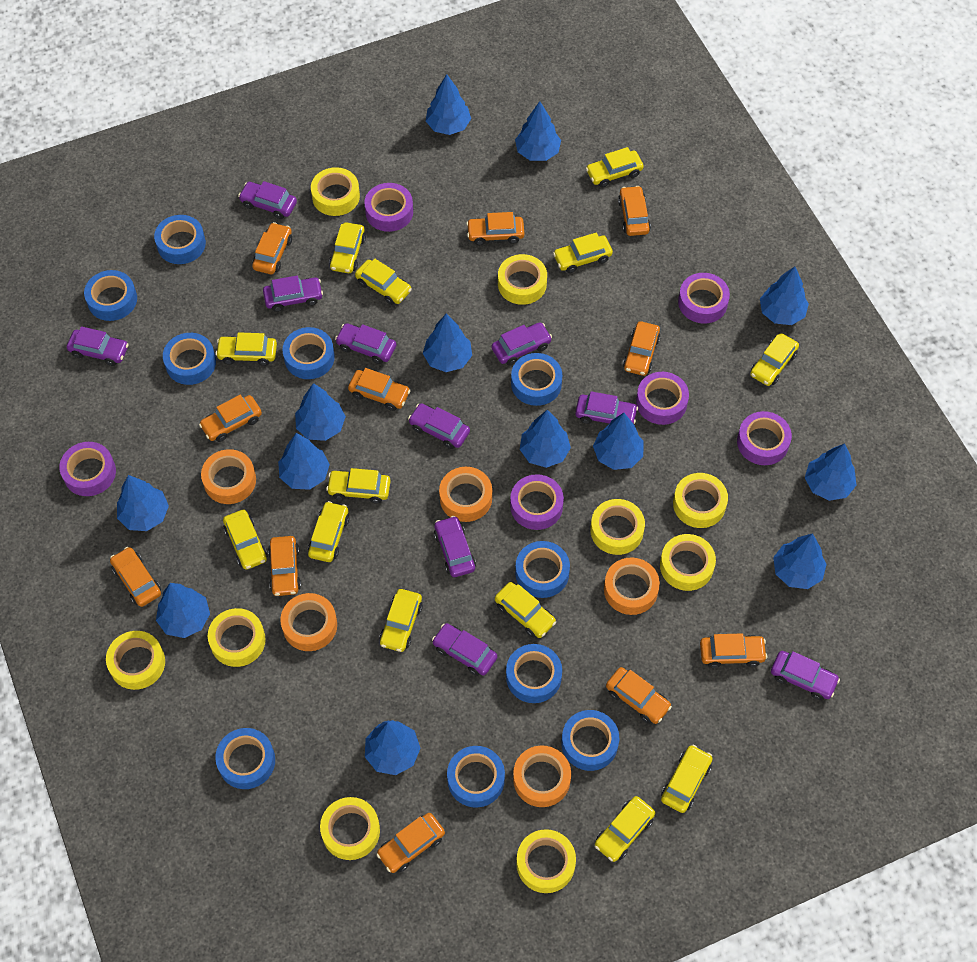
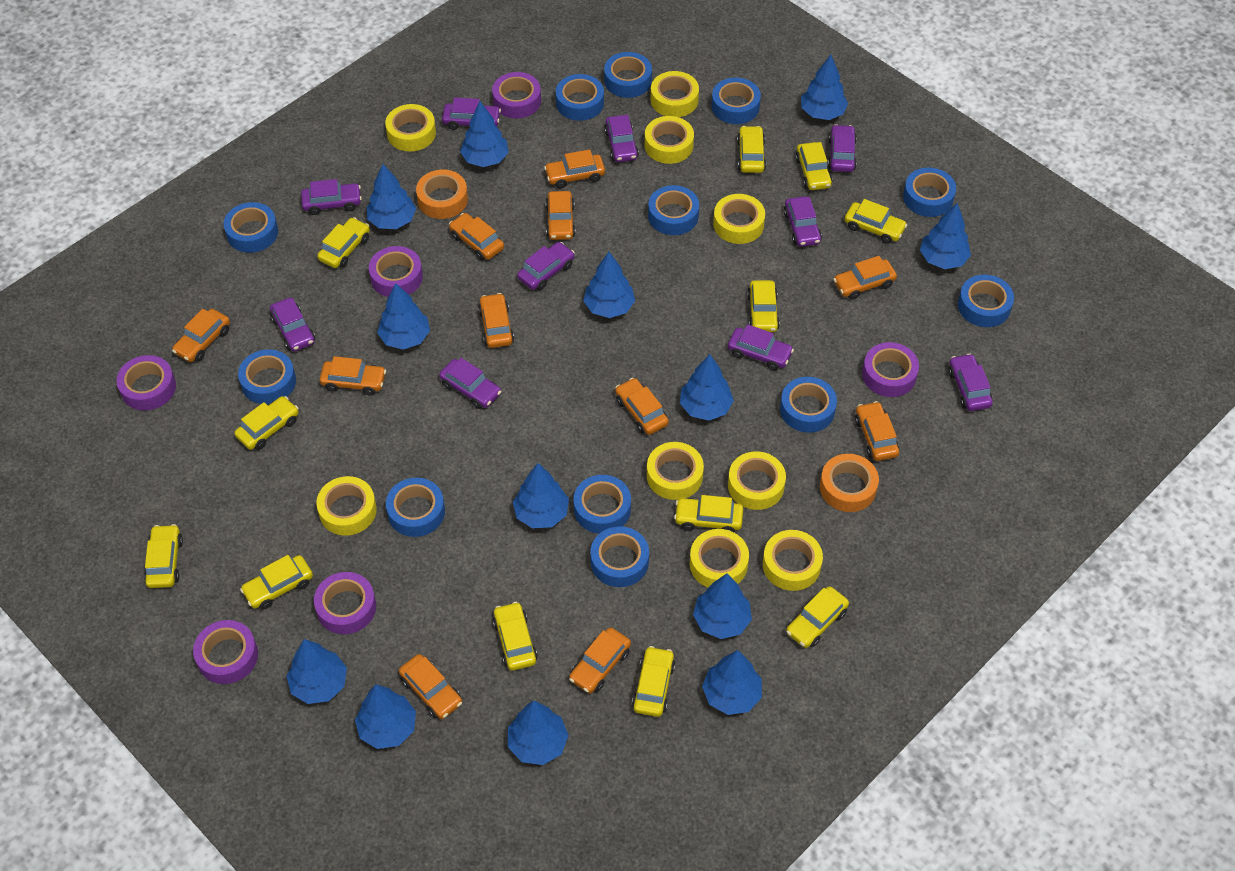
blue tape: [84,270,137,321] [154,215,206,264] [163,333,216,385] [215,728,275,789] [282,327,335,379] [447,746,505,808] [506,644,562,703] [511,353,562,406] [515,541,570,598] [561,710,619,771] = 10 -> [224,202,278,253] [238,349,296,404] [386,478,445,537] [556,74,604,121] [573,475,631,534] [590,526,649,587] [604,52,652,98] [648,185,699,235] [712,78,761,124] [780,377,837,433] [903,167,956,217] [958,275,1014,327] = 12
orange tape: [201,449,256,504] [280,593,337,651] [439,467,492,522] [513,746,571,807] [604,558,660,615] = 5 -> [416,170,468,219] [820,454,879,512] = 2
yellow car: [215,332,277,366] [223,509,267,570] [308,501,349,562] [326,468,390,503] [329,222,366,273] [355,259,412,305] [379,589,423,652] [495,582,556,638] [553,232,613,273] [586,147,644,187] [595,796,655,862] [661,745,713,813] [750,333,799,386] = 13 -> [144,524,183,588] [234,396,299,450] [240,555,313,610] [317,217,370,268] [493,602,538,671] [632,646,675,717] [674,495,743,532] [737,126,766,173] [747,280,780,332] [786,586,849,648] [795,142,832,190] [844,199,907,244] = 12

